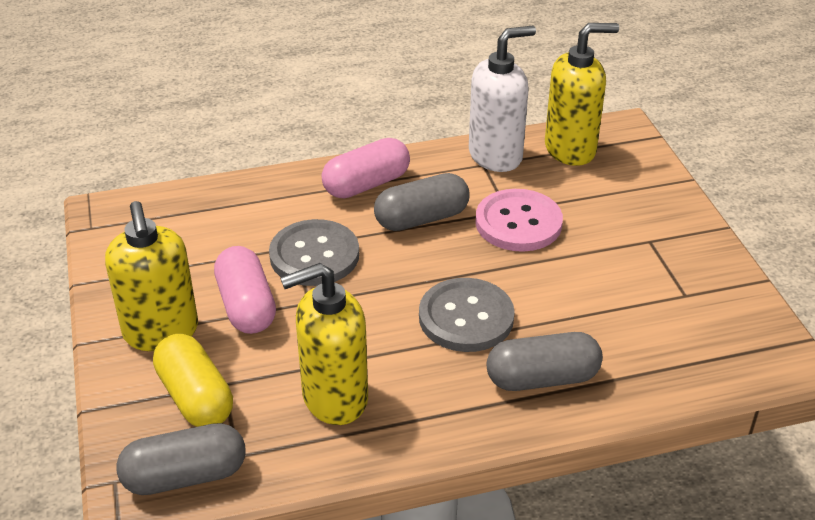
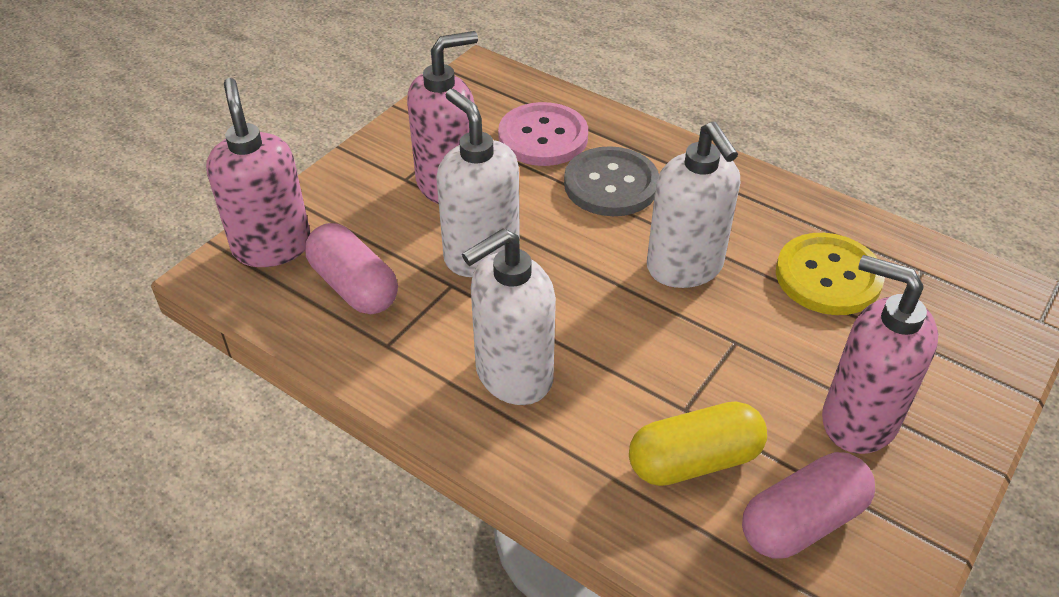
grey button: [269,219,359,286] [419,278,515,352] = 2 -> [564,146,659,216] = 1
grey capsule: [116,423,246,495] [374,173,470,231] [487,332,603,391] = 3 -> none = 0
pink soap dispenser: none = 0 -> [206,78,311,267] [407,31,478,204] [822,255,938,454] = 3
white soap dispenser: [469,26,536,172] = 1 -> [436,89,520,277] [462,228,556,405] [647,122,740,288] = 3
yellow button: none = 0 -> [776,233,885,315] = 1
yellow soap dispenser: [105,201,198,351] [280,263,368,425] [545,23,619,166] = 3 -> none = 0

